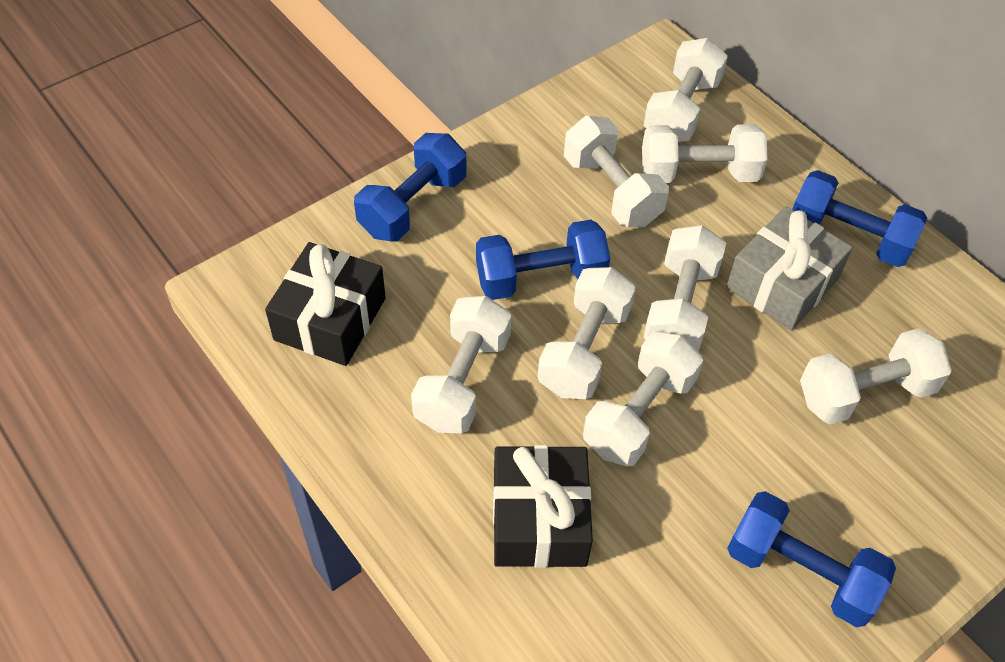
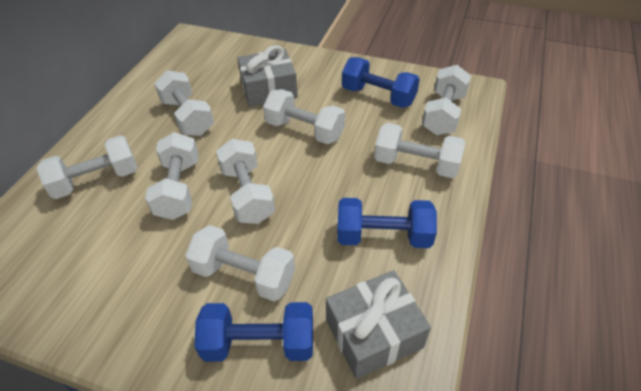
black gift: [265,242,386,366] [493,445,593,568] = 2 -> none = 0
blue dumbbell: [354,133,466,241] [476,220,610,300] [727,491,896,627] [792,170,927,267] = 4 -> [195,302,313,362] [337,198,437,248] [342,57,420,108] = 3
grey gift: [726,206,853,331] = 1 -> [237,45,298,107] [326,270,431,379] = 2

